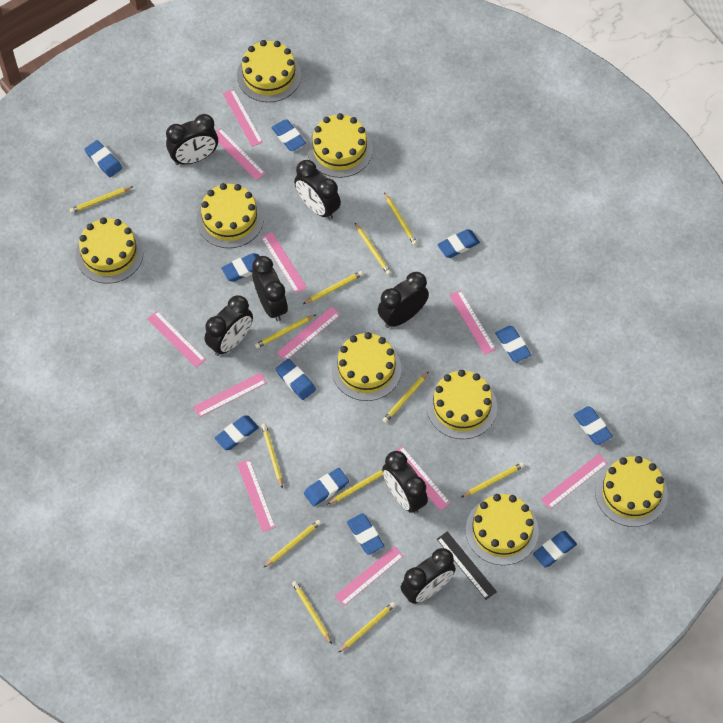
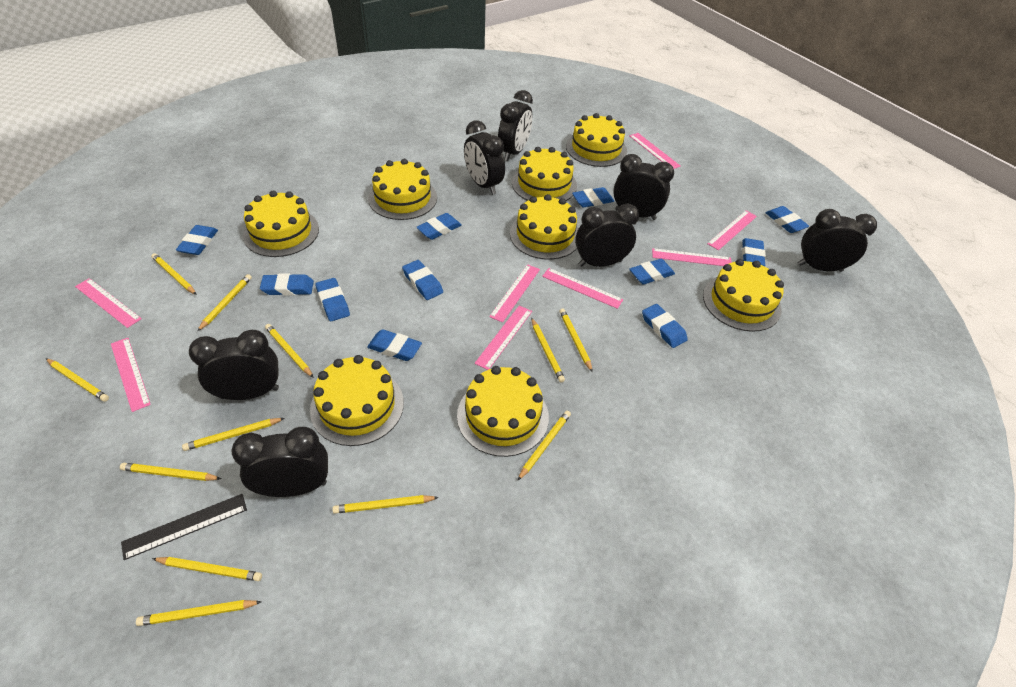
pink ruler: [147,311,206,368] [193,372,267,417] [216,128,266,180] [223,89,263,147] [237,459,275,532] [261,232,307,293] [277,307,341,360] [335,546,404,606] [395,446,451,511] [449,290,496,355] [541,454,608,509] = 11 -> [75,278,142,328] [111,338,151,412] [474,305,532,370] [489,264,540,323] [542,268,623,309] [629,133,681,169] [652,248,732,266] [707,211,757,250] = 8

